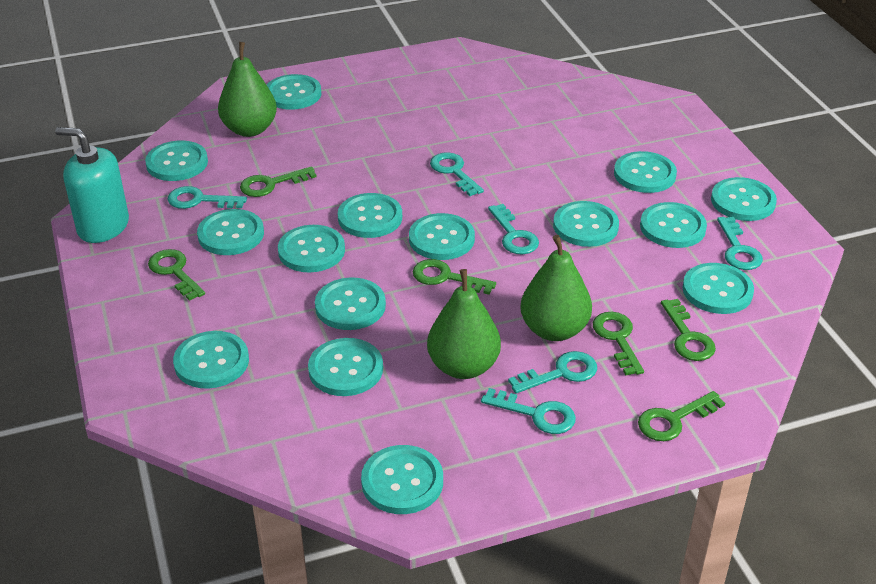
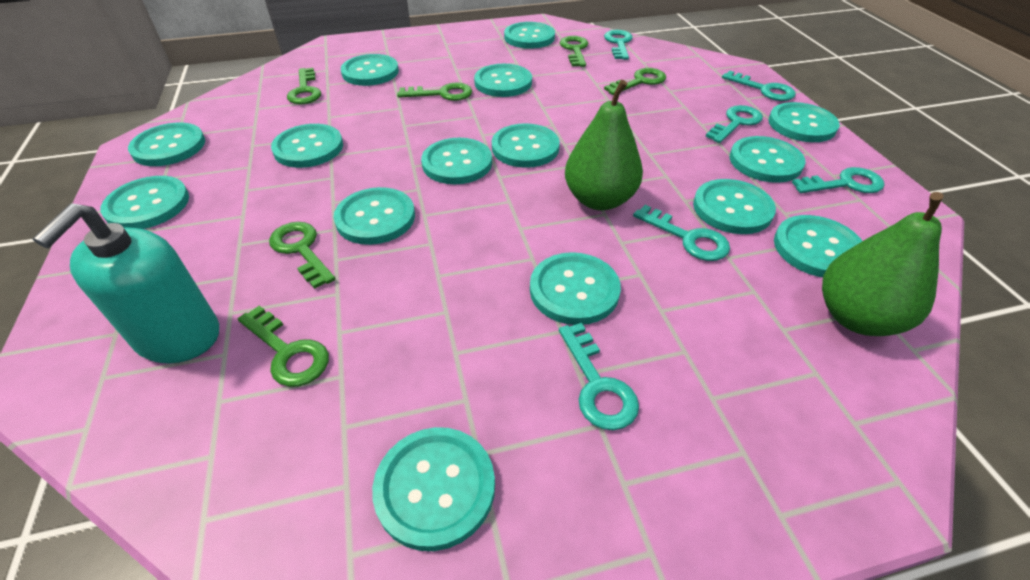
green pear: [218,42,277,137] [427,269,501,379] [520,235,592,341] = 3 -> [565,80,643,210] [822,192,944,336] = 2

